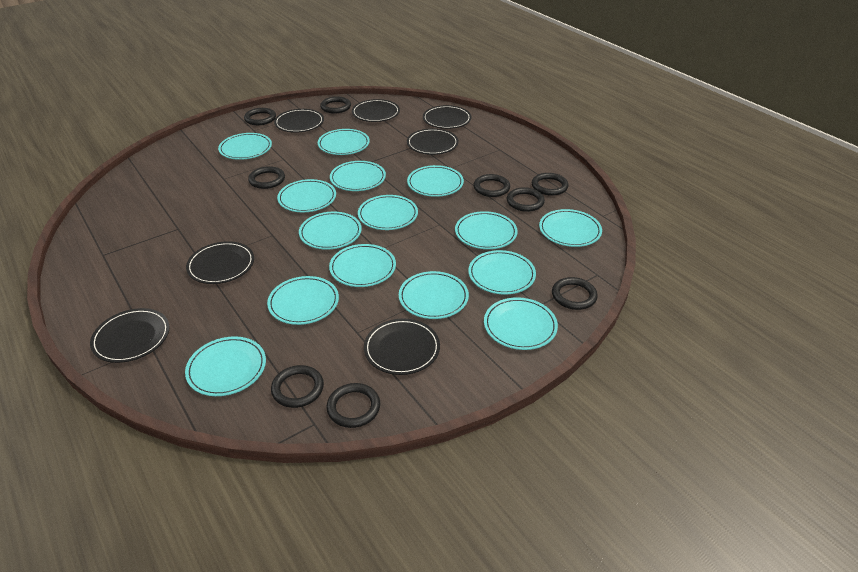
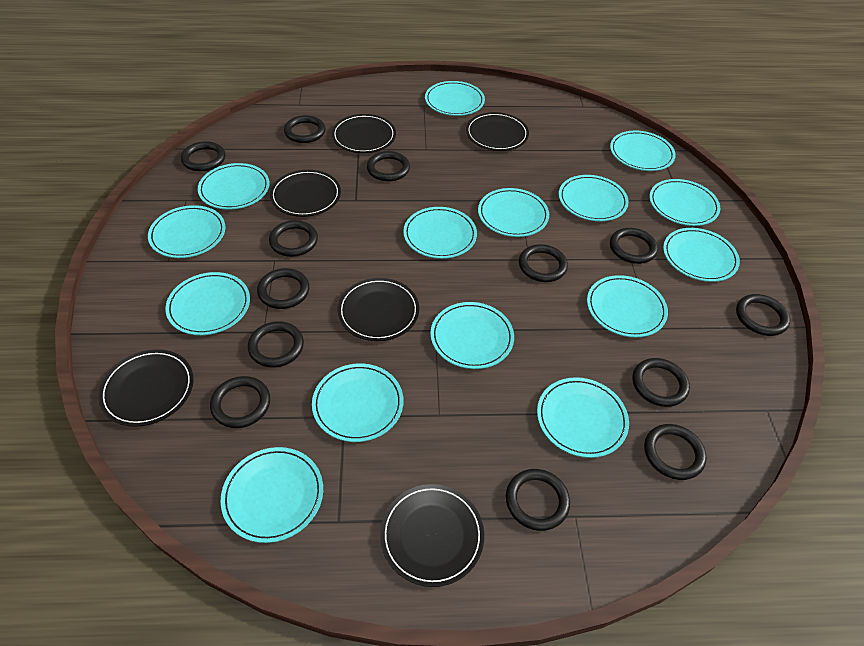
black plate: [90,308,170,363] [186,241,254,284] [274,109,324,133] [352,99,400,122] [364,318,440,375] [407,128,459,155] [423,105,472,129] = 7 -> [98,349,194,427] [270,170,341,217] [332,114,396,153] [337,278,419,341] [380,484,484,587] [466,112,529,151] = 6
black ring: [244,108,276,125] [248,166,285,189] [271,365,324,408] [320,96,351,114] [326,383,380,428] [474,174,510,197] [507,187,545,212] [532,173,569,196] [552,277,598,310] = 9 -> [181,141,225,171] [210,376,270,428] [248,321,304,368] [257,268,309,309] [269,220,318,257] [284,115,325,143] [367,151,410,181] [506,469,570,531] [519,244,568,282] [610,228,658,264] [632,358,690,407] [644,424,707,480] [736,294,790,336] = 13

